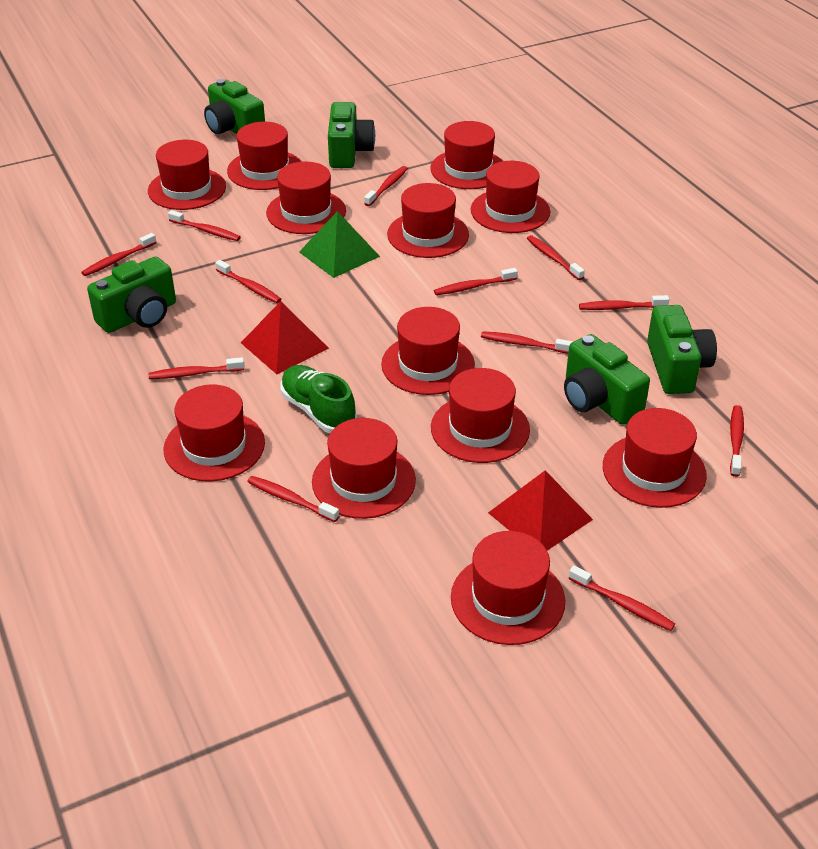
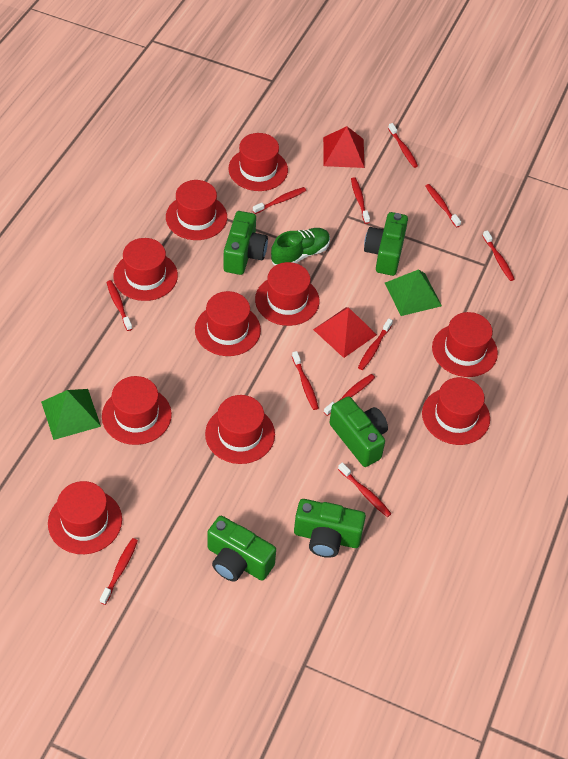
green pyramid: [299,211,380,278] = 1 -> [41,389,101,440] [385,269,442,316] = 2
red hat: [148,140,226,210] [164,384,265,482] [227,122,301,190] [266,162,346,234] [312,418,416,519] [381,307,475,395] [387,183,469,258] [430,121,502,189] [431,368,530,463] [451,531,565,645] [471,161,551,233] [603,408,707,508] = 12 -> [48,481,122,554] [102,376,172,445] [113,238,178,301] [166,180,227,240] [195,291,261,356] [205,395,275,464] [228,133,288,191] [255,262,319,326] [422,377,490,445] [432,312,498,377] = 10
red toothbrush: [81,233,157,276] [148,357,245,379] [168,210,241,241] [215,260,281,303] [247,476,339,522] [364,166,408,206] [434,268,518,295] [481,331,573,353] [527,235,585,280] [569,565,675,631] [579,295,669,310] [730,405,744,477] = 12 -> [100,538,138,605] [107,280,132,331] [253,187,306,214] [292,351,319,410] [324,374,375,416] [338,462,392,517] [351,177,370,224] [358,318,393,370] [388,123,418,168] [425,184,461,228] [483,230,515,281] = 11

